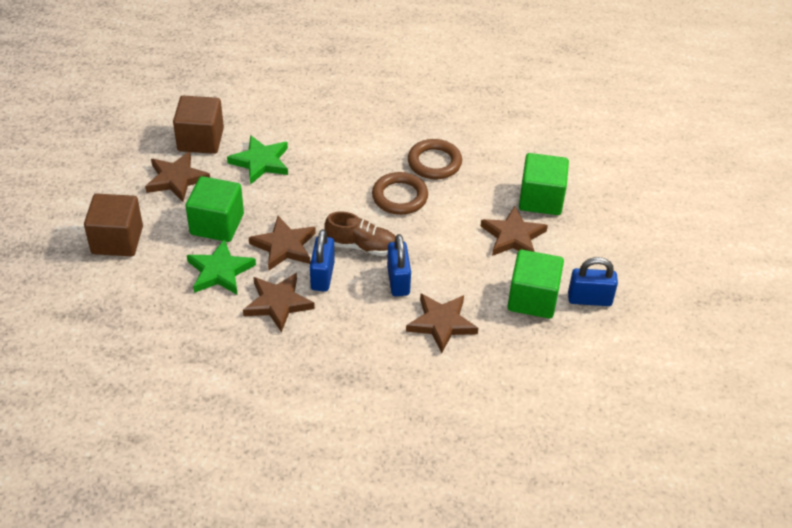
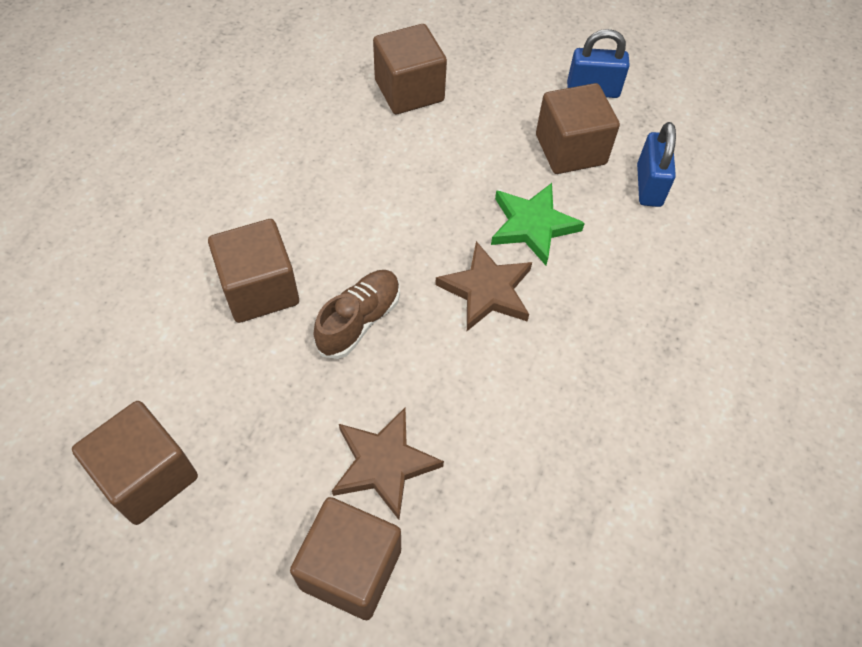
blue padlock: [310,229,335,291] [387,234,411,296] [568,257,618,306] = 3 -> [567,29,630,98] [637,122,676,207] = 2
brown cube: [84,194,143,256] [173,96,224,154] = 2 -> [72,401,198,525] [208,219,299,323] [290,497,401,620] [373,24,447,114] [536,83,620,174] = 5
brown ring: [372,172,428,215] [408,139,462,179] = 2 -> none = 0
brown star: [145,151,210,202] [243,273,315,333] [249,216,316,270] [406,294,478,353] [481,206,548,256] = 5 -> [332,408,444,520] [435,241,532,331] = 2
green cube: [186,176,244,242] [507,250,564,319] [519,153,569,215] = 3 -> none = 0
green star: [187,239,256,295] [227,135,288,185] = 2 -> [491,183,585,265] = 1

